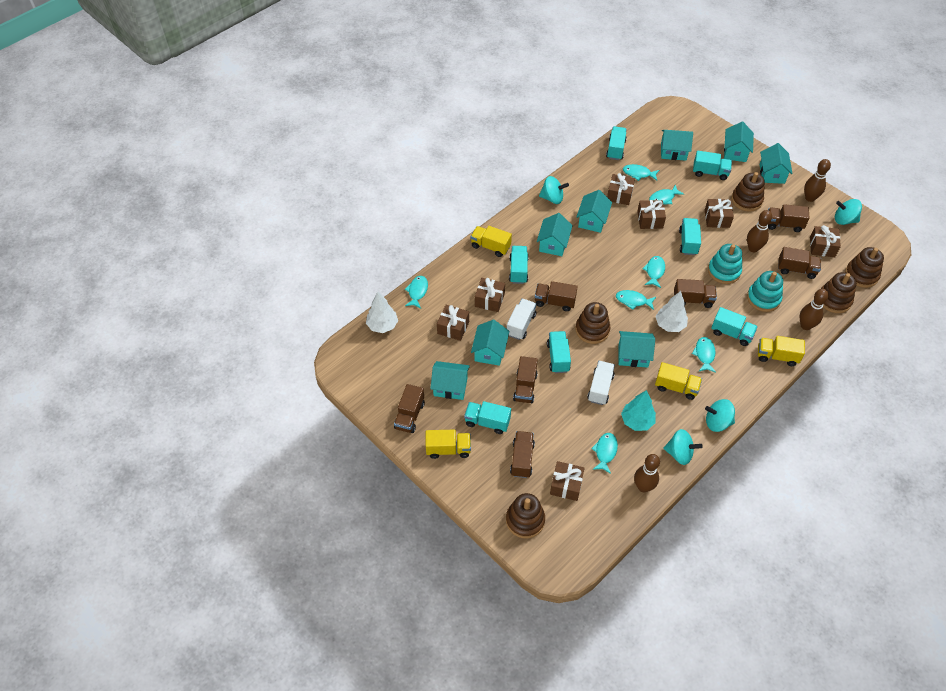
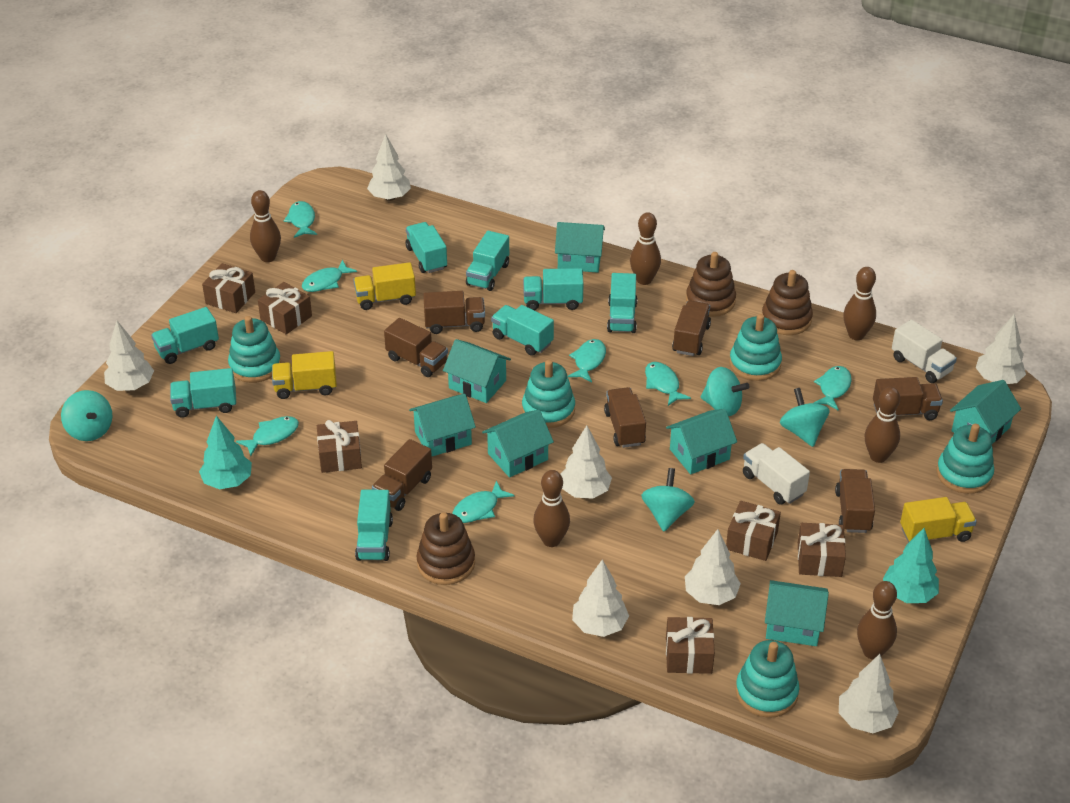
brown bowling pin: [634,454,660,492] [747,210,772,252] [800,289,829,330] [804,159,831,202] = 4 -> [250,190,281,262] [533,470,570,547] [630,212,661,285] [843,267,876,340] [857,581,897,660] [865,387,900,463] = 6
brown gift: [437,305,469,341] [475,278,505,312] [550,461,585,501] [607,173,635,205] [637,200,666,229] [705,199,734,228] [810,225,841,257] = 7 -> [202,263,255,313] [258,282,312,334] [317,420,362,473] [666,617,715,674] [726,501,781,561] [798,523,846,577] = 6
brown stacking toy: [506,493,545,538] [575,302,610,344] [731,172,765,212] [821,272,856,313] [845,247,884,288] = 5 -> [417,512,475,585] [686,252,736,317] [762,270,813,335] = 3
turquoise house: [430,361,470,400] [471,320,509,366] [537,213,573,256] [576,190,612,233] [619,331,655,368] [661,130,693,161] [724,122,754,162] [760,143,793,184] = 8 -> [409,394,476,456] [443,339,511,403] [482,410,554,478] [555,222,605,272] [666,409,737,474] [765,580,829,646] [950,380,1021,444] = 7
turquoise stacking toy: [708,244,742,284] [747,271,783,312] = 2 -> [228,316,281,383] [522,360,575,428] [729,314,782,381] [735,640,799,718] [936,424,994,494] = 5
turquoise tree: [621,390,656,431] = 1 -> [199,416,252,489] [883,528,939,603] = 2
turquoise truck: [464,401,511,434] [509,246,529,284] [547,331,571,373] [606,126,627,160] [679,218,701,255] [693,151,732,180] [711,307,758,346] = 7 -> [151,307,219,364] [170,368,236,418] [355,490,393,561] [406,222,447,273] [466,231,509,291] [491,305,554,356] [523,268,584,310] [607,273,637,333] = 8
white tree: [366,292,398,333] [655,291,688,332] = 2 -> [104,321,154,391] [367,134,411,201] [560,425,612,499] [572,559,629,637] [685,529,741,605] [839,654,899,733] [976,314,1026,384] = 7
yellow truck: [426,430,471,459] [471,226,512,257] [655,362,702,400] [758,336,805,366] = 4 -> [272,351,337,399] [353,262,416,310] [900,497,977,543] = 3

